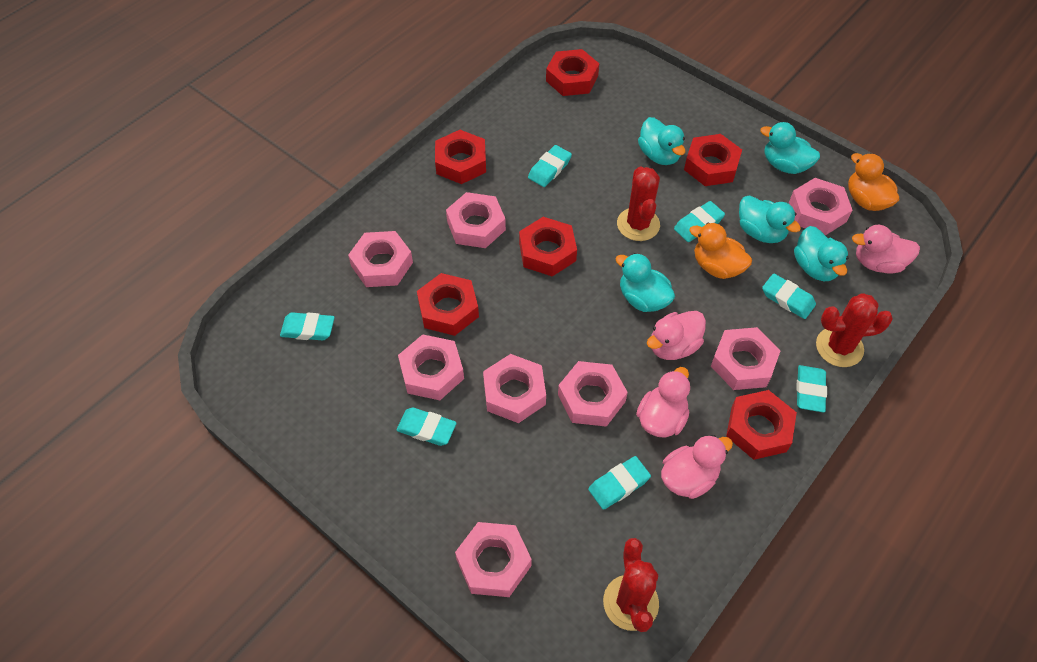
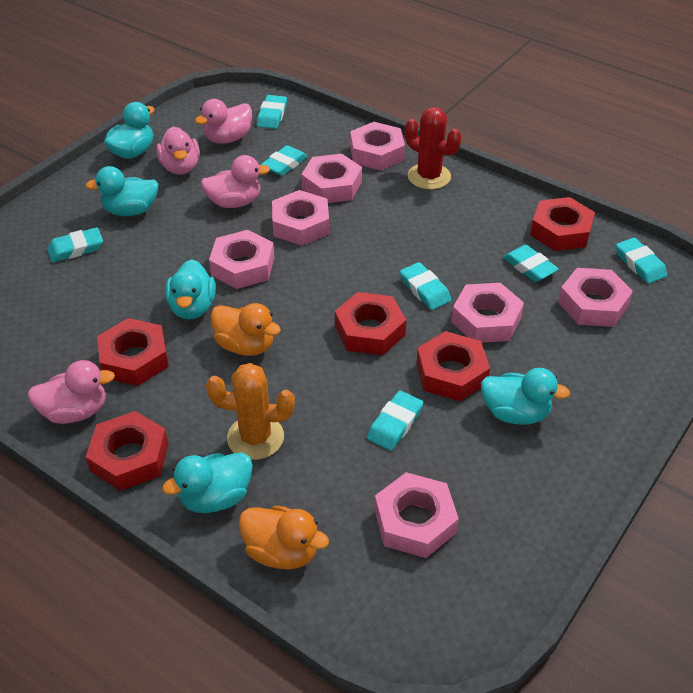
orange cactus: none = 0 -> [206,363,295,460] = 1
pink nut: [348,231,413,287] [398,334,464,400] [446,192,506,248] [455,522,532,597] [483,354,546,423] [558,361,628,427] [711,327,781,390] [789,178,853,235] = 8 -> [209,230,274,289] [272,190,329,246] [301,154,362,203] [350,122,405,171] [374,472,459,558] [452,283,524,343] [558,268,633,327] = 7
red cactus: [603,538,659,632] [617,166,660,241] [816,293,893,367] = 3 -> [405,107,461,189] = 1
red nut: [417,273,479,336] [435,130,486,184] [519,217,577,277] [546,49,599,96] [684,134,742,186] [726,390,797,460] = 6 -> [86,411,169,491] [97,318,169,386] [335,292,406,355] [416,331,490,401] [530,197,595,251] = 5

